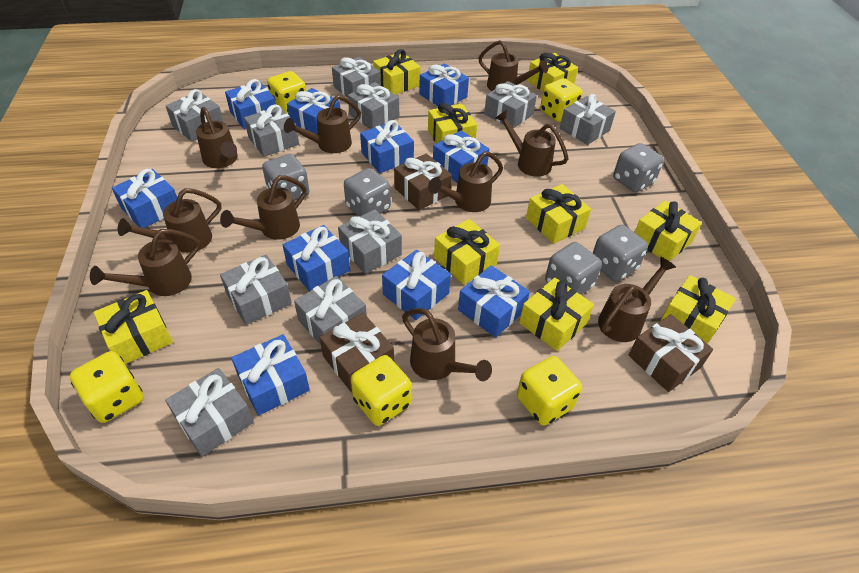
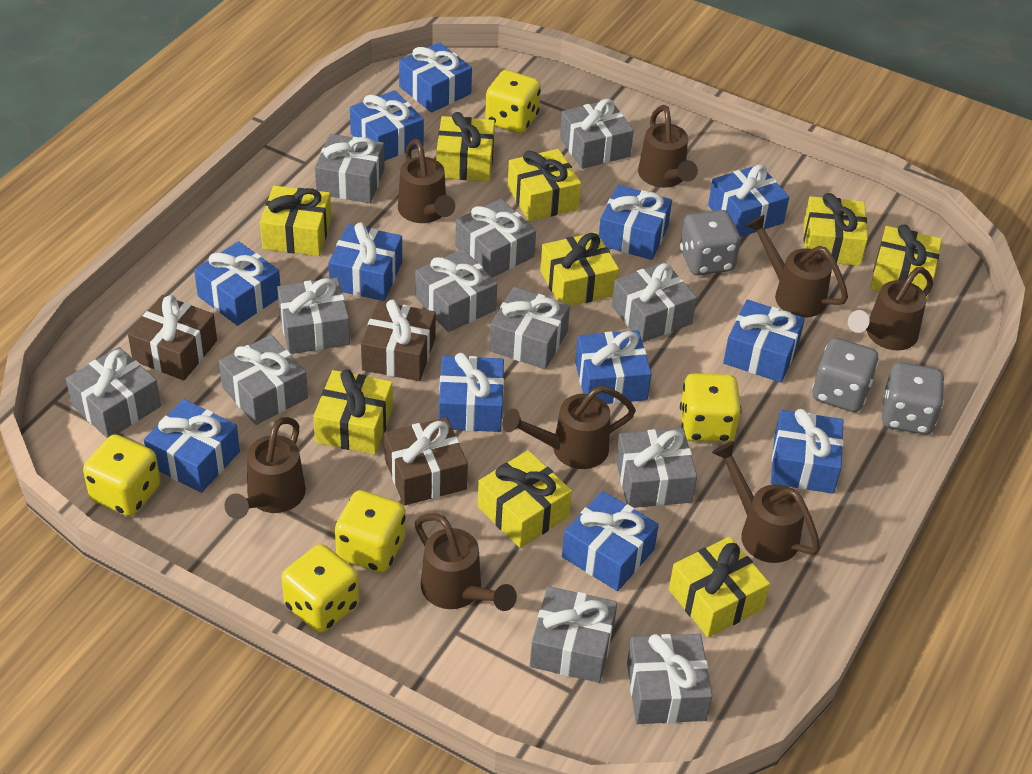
blue gift: [112,169,177,228] [225,79,276,129] [231,334,310,416] [283,225,350,291] [287,88,340,134] [360,120,414,173] [382,250,451,320] [419,63,469,106] [433,130,489,183] [458,265,530,338] = 10 -> [144,399,240,493] [194,241,280,326] [328,222,402,301] [350,90,424,161] [399,42,472,113] [439,353,504,432] [562,491,659,591] [575,330,652,404] [599,185,672,260] [708,164,789,237] [723,299,805,383] [771,409,844,493] = 12
brown watering can: [90,229,200,296] [118,188,221,253] [196,107,238,168] [220,175,307,240] [284,95,361,153] [402,308,492,381] [428,151,503,212] [478,40,548,91] [495,110,569,177] [598,257,676,342] = 10 -> [224,417,306,519] [398,139,455,223] [415,513,517,611] [502,385,636,469] [638,105,698,188] [712,441,820,563] [746,215,848,318] [848,267,933,350] = 8
grey dice: [262,154,309,201] [344,168,391,217] [545,242,602,295] [593,225,648,281] [613,143,664,192] = 5 -> [680,210,741,275] [812,338,879,412] [882,362,945,435] = 3
grey gift: [165,89,223,142] [165,368,254,457] [220,255,292,325] [244,104,299,157] [294,276,367,345] [332,57,381,98] [338,209,402,274] [348,82,399,129] [484,81,537,129] [560,94,616,145] = 10 -> [66,347,161,438] [219,335,308,425] [277,278,350,354] [315,134,385,203] [415,249,497,332] [455,199,536,278] [489,287,570,370] [530,586,617,683] [560,99,634,169] [612,262,697,342] [616,428,697,508] [627,634,712,724] = 12

